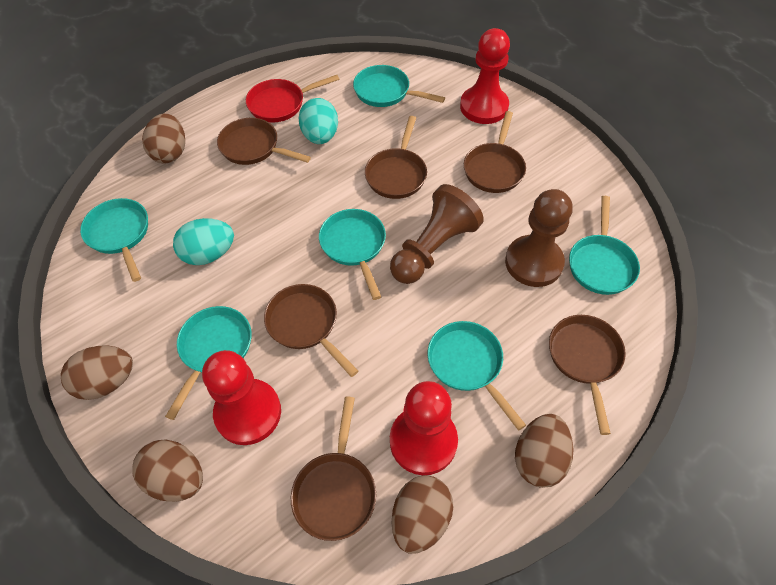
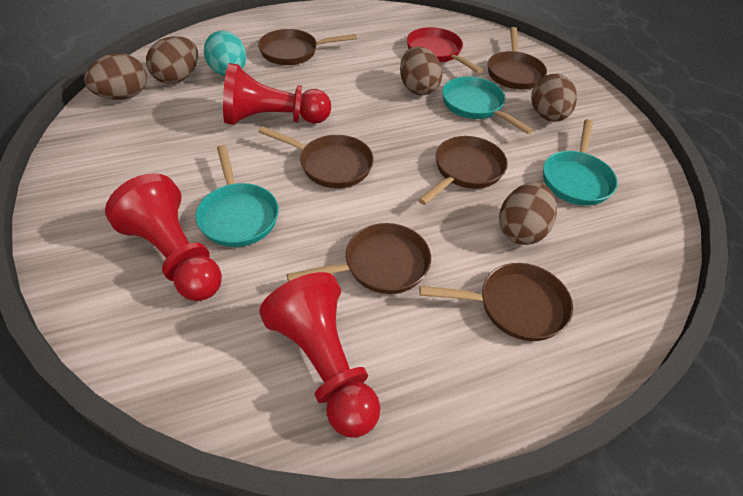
brown pawn: [390,184,484,284] [505,189,573,287] = 2 -> none = 0
turquoise egg: [173,218,234,265] [299,98,338,144] = 2 -> [204,31,246,76] = 1
turquoise pan: [80,198,148,282] [165,306,252,420] [319,209,386,300] [353,65,445,107] [427,321,526,430] [569,196,640,295] = 6 -> [196,145,279,247] [442,76,533,134] [543,119,618,206] = 3

